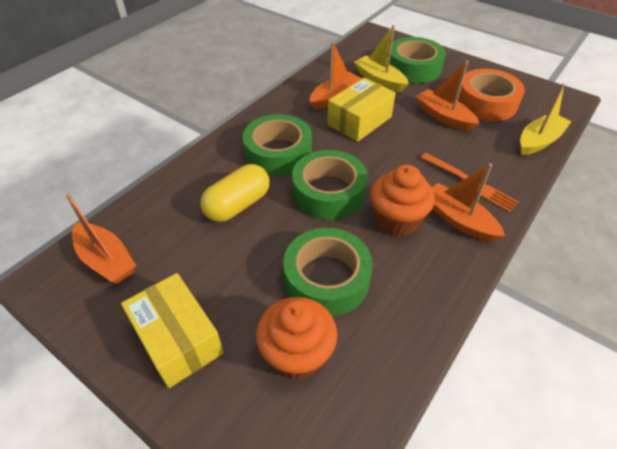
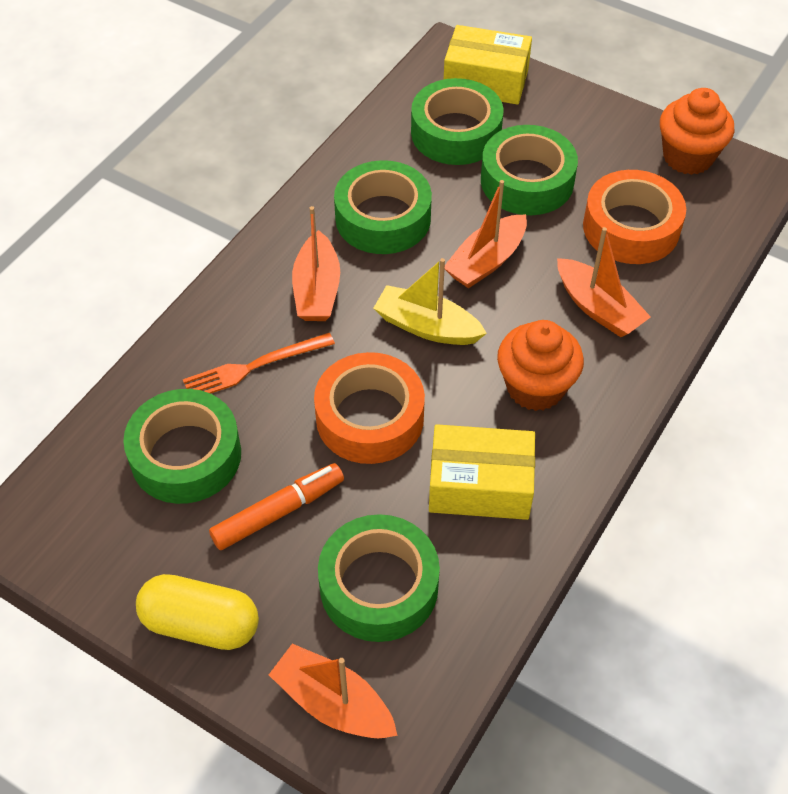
green tape: [243,114,312,176] [283,228,373,316] [292,150,368,220] [389,37,446,83] = 4 -> [123,389,241,504] [318,514,440,642] [334,160,432,254] [411,78,504,165] [481,125,578,215] = 5
orange marker: none = 0 -> [209,463,344,550] = 1
orange tape: [457,69,525,121] = 1 -> [314,352,425,464] [583,170,686,264] = 2
yellow boat: [354,25,409,92] [520,83,572,155] = 2 -> [373,258,487,345] = 1

